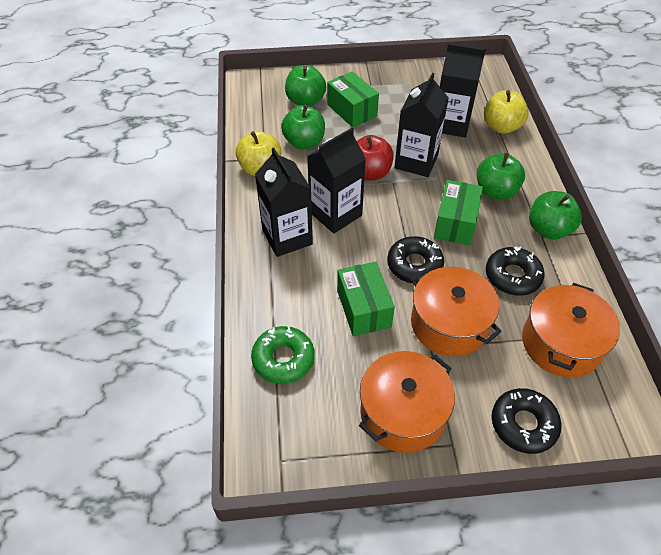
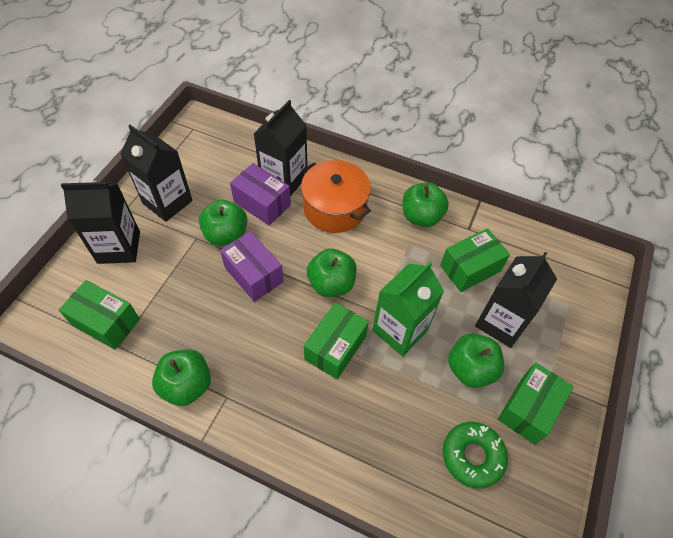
black donut: [387,236,444,283] [486,247,545,296] [492,388,561,454] = 3 -> none = 0
green apple: [281,104,325,150] [285,65,326,107] [477,153,525,200] [529,191,582,240] = 4 -> [152,350,211,406] [199,200,247,246] [307,248,357,297] [403,182,449,227] [448,333,504,388] = 5
green box: [327,71,379,128] [337,262,395,336] [434,180,483,245] = 3 -> [59,280,140,349] [304,302,369,379] [440,228,510,292] [498,362,574,445] = 4
green carton: none = 0 -> [372,262,444,357] = 1
orange pot: [359,351,455,453] [411,267,502,356] [522,283,620,377] = 3 -> [301,160,371,233] = 1
purple box: none = 0 -> [220,231,284,302] [230,163,291,225] = 2
red apple: [357,135,394,180] = 1 -> none = 0
yellow apple: [235,131,282,176] [484,90,529,134] = 2 -> none = 0

